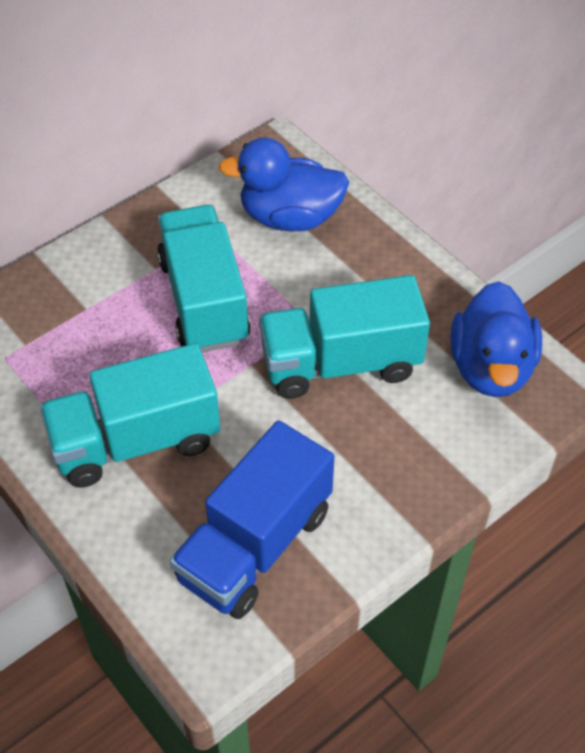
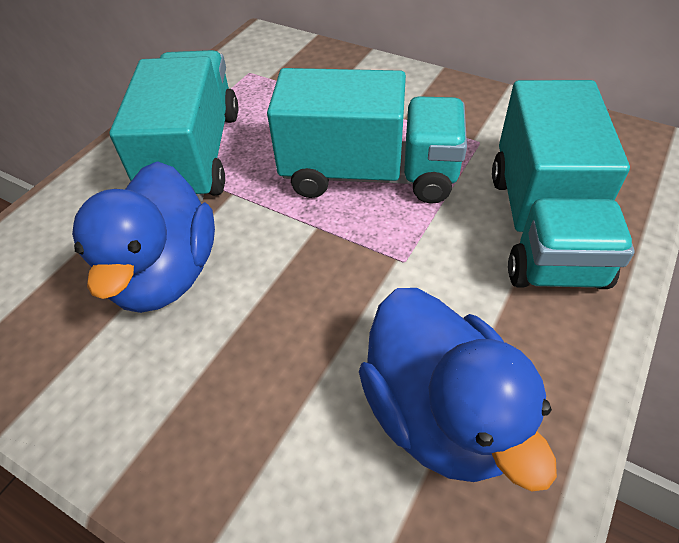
blue truck: [170,420,334,619] = 1 -> none = 0

